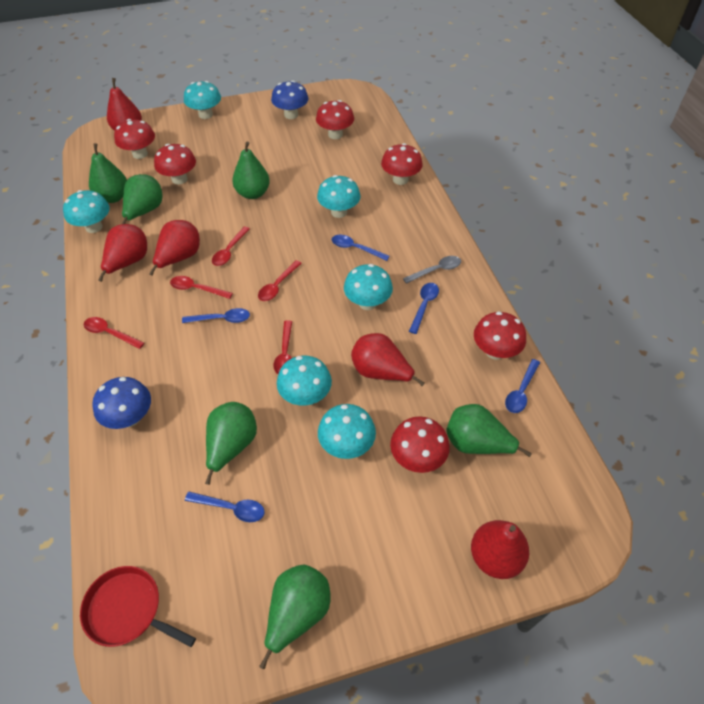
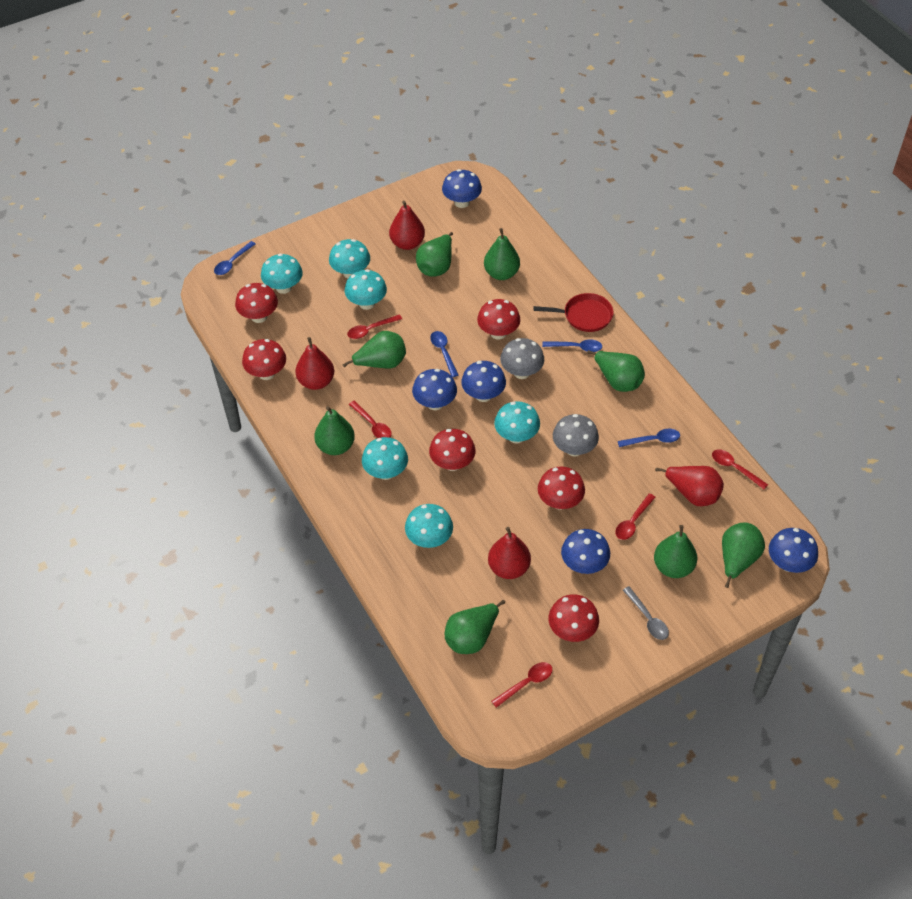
blue mushroom: [92,377,151,429] [271,81,308,119] = 2 -> [412,369,457,410] [442,169,482,208] [461,361,506,402] [561,529,610,574] [769,528,818,573] = 5
blue spoon: [182,308,250,323] [185,492,265,522] [332,235,390,261] [409,283,439,334] [505,359,540,413] = 5 -> [214,241,256,275] [430,331,458,377] [542,339,602,352] [618,429,680,447] = 4
green pear: [89,143,127,203] [122,174,163,224] [205,402,257,485] [232,141,270,199] [259,565,330,669] [446,404,532,457] = 6 -> [314,406,355,455] [343,331,406,368] [416,232,453,277] [445,600,505,654] [484,228,520,280] [587,350,645,392] [654,525,697,578] [722,523,765,588] = 8
grey mushroom: none = 0 -> [500,338,544,379] [553,414,599,457] = 2
red pear: [98,224,147,282] [107,78,142,131] [149,220,200,276] [351,333,425,386] [471,520,529,579] = 5 -> [296,337,334,390] [389,201,425,250] [488,527,531,579] [655,466,724,506] = 4

